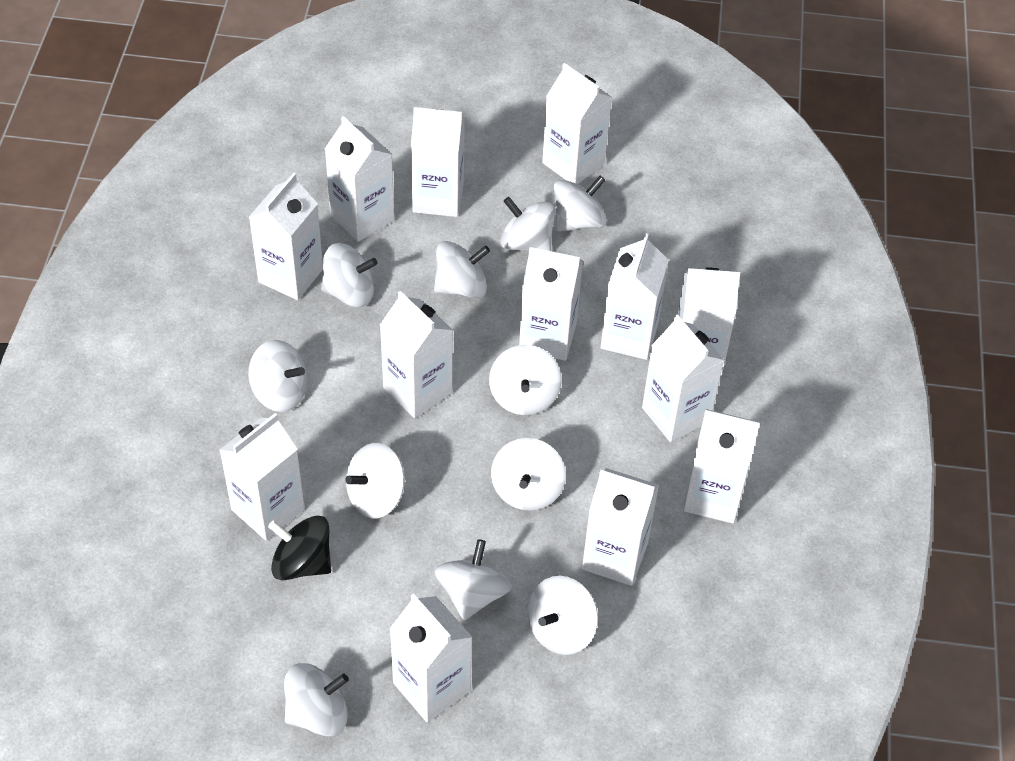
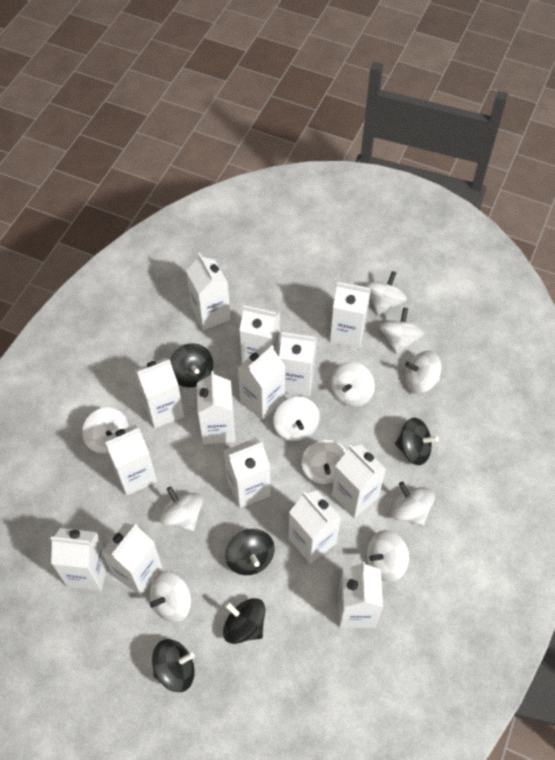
black spinning top: [268,516,331,580] = 1 -> [152,639,195,692] [170,343,213,388] [223,598,265,644] [225,529,275,575] [395,418,439,465] = 5
white carton: [220,413,305,541] [249,173,323,300] [325,116,394,242] [380,291,453,418] [390,594,472,722] [411,107,465,217] [519,247,583,361] [542,63,612,184] [582,468,659,586] [600,233,669,360] [642,314,724,442] [678,267,740,376] [683,409,760,524] = 13 -> [50,528,108,591] [101,523,162,595] [103,424,157,496] [135,358,184,428] [186,253,231,330] [197,371,235,444] [223,438,271,508] [238,345,285,420] [239,304,280,363] [279,330,317,396] [289,491,341,564] [330,282,371,349] [332,444,386,518] [338,562,383,628] = 14

